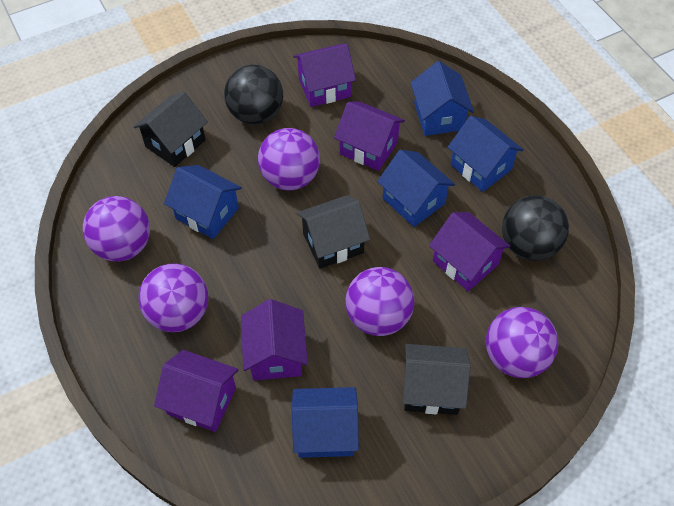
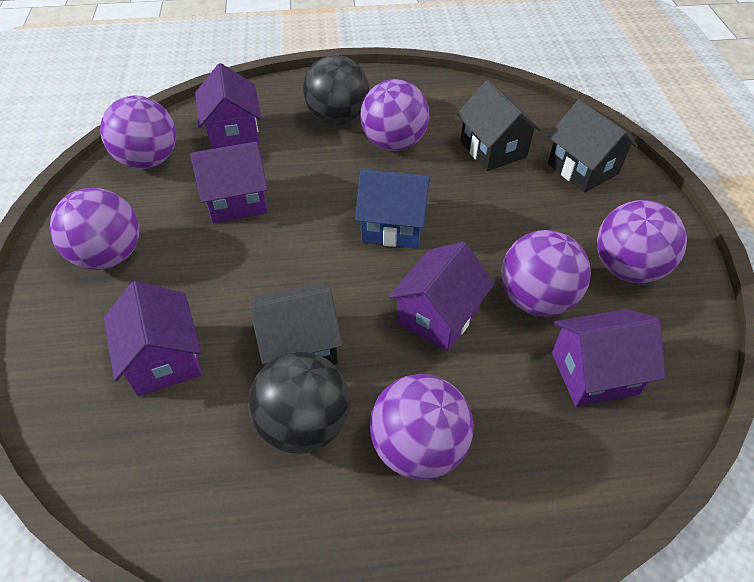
blue house: [164,165,242,239] [292,387,359,458] [377,150,455,227] [410,61,474,136] [448,116,524,192] = 5 -> [355,169,431,248] = 1
purple ball: [83,196,150,261] [139,263,208,332] [258,128,320,190] [345,267,414,336] [486,307,558,378] = 5 -> [50,188,139,270] [100,96,176,169] [360,79,429,151] [370,374,474,480] [501,230,591,317] [597,200,687,283] = 6

